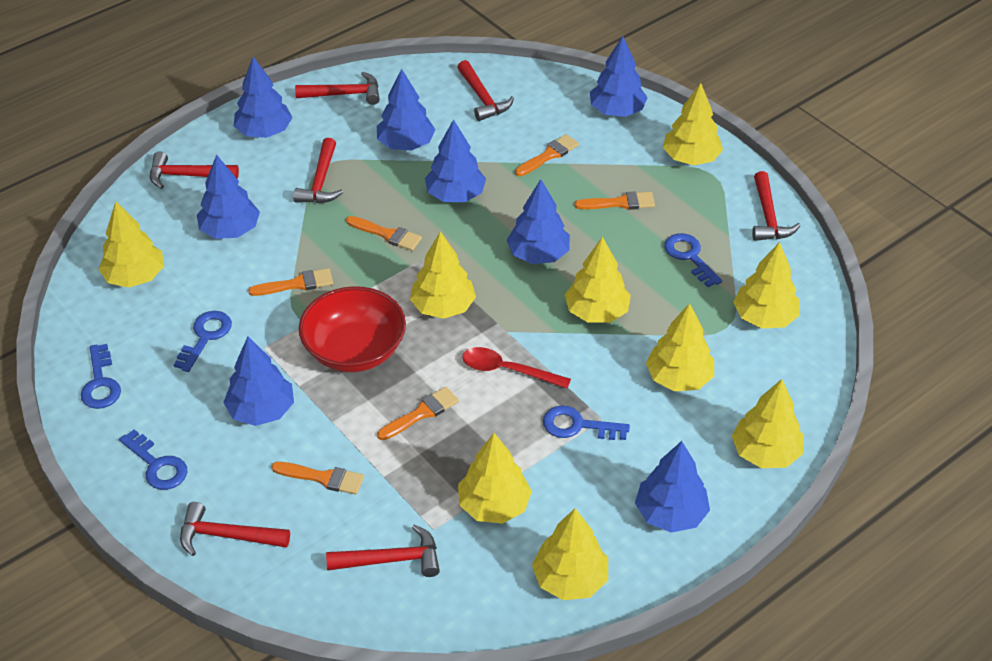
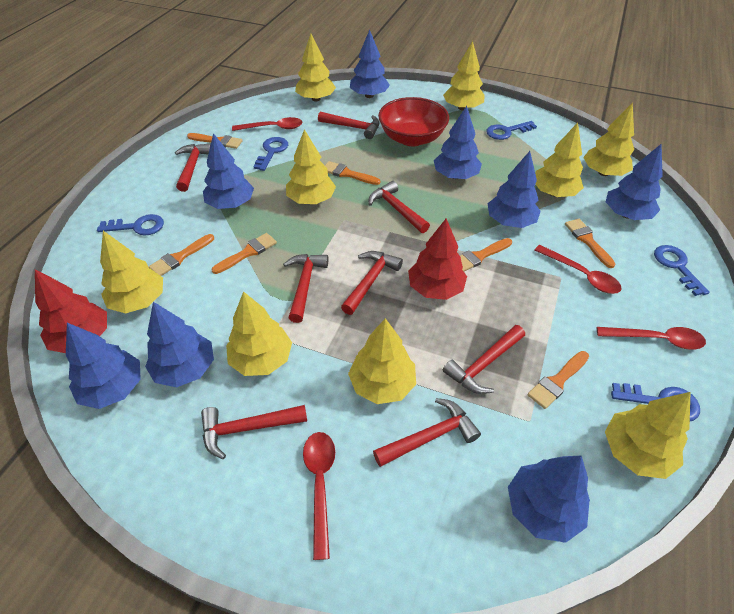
orange brush: [248,268,333,296] [271,462,364,495] [346,216,422,251] [377,387,459,440] [515,134,579,176] [575,191,655,210] = 6 -> [149,234,214,276] [187,133,243,149] [212,233,277,274] [325,161,381,185] [460,238,512,271] [527,351,589,409] [565,219,615,268] = 7
red hammer: [150,151,239,189] [180,502,290,556] [293,138,343,203] [295,72,380,105] [326,524,440,577] [457,60,514,121] [752,171,800,241] = 7 -> [175,144,211,192] [201,405,307,459] [283,254,328,323] [318,112,379,139] [341,251,403,315] [369,181,430,233] [373,398,481,467] [443,325,525,394] = 8
red spoon: [462,347,571,389] = 1 -> [232,117,303,131] [303,432,335,560] [535,245,622,294] [597,327,706,350] = 4
red tree: none = 0 -> [35,269,107,353] [408,218,467,300] = 2

